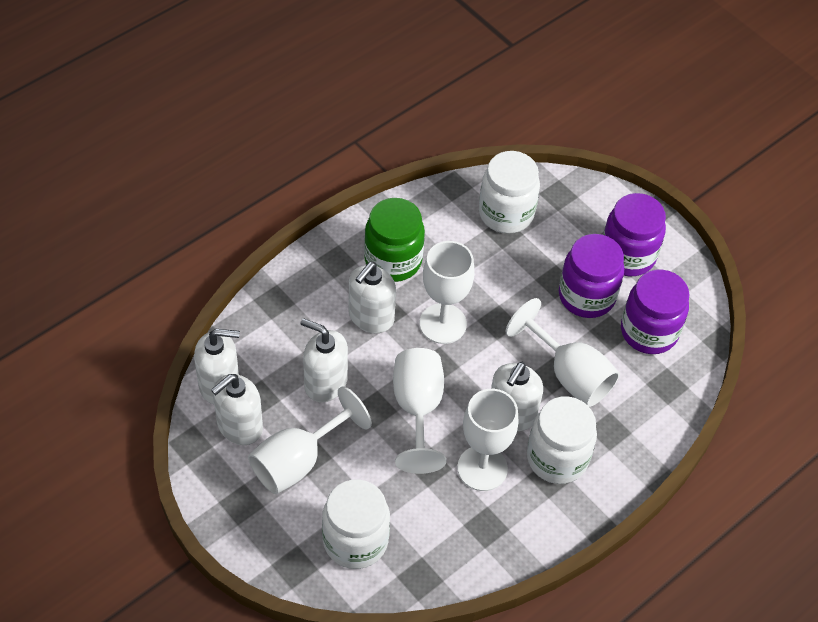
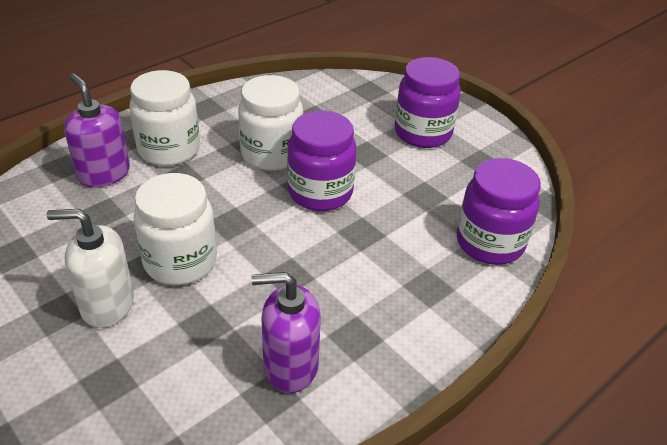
green jar: [364,198,425,282] = 1 -> none = 0
purple soap dispenser: none = 0 -> [64,73,130,188] [251,272,321,393] = 2
white goblet: [248,386,372,494] [393,348,446,474] [420,241,475,344] [457,389,519,491] [505,298,620,407] = 5 -> none = 0
white soap dispenser: [194,329,240,404] [211,374,263,445] [300,318,348,402] [348,262,396,333] [491,362,543,431] = 5 -> [47,209,134,328] = 1

